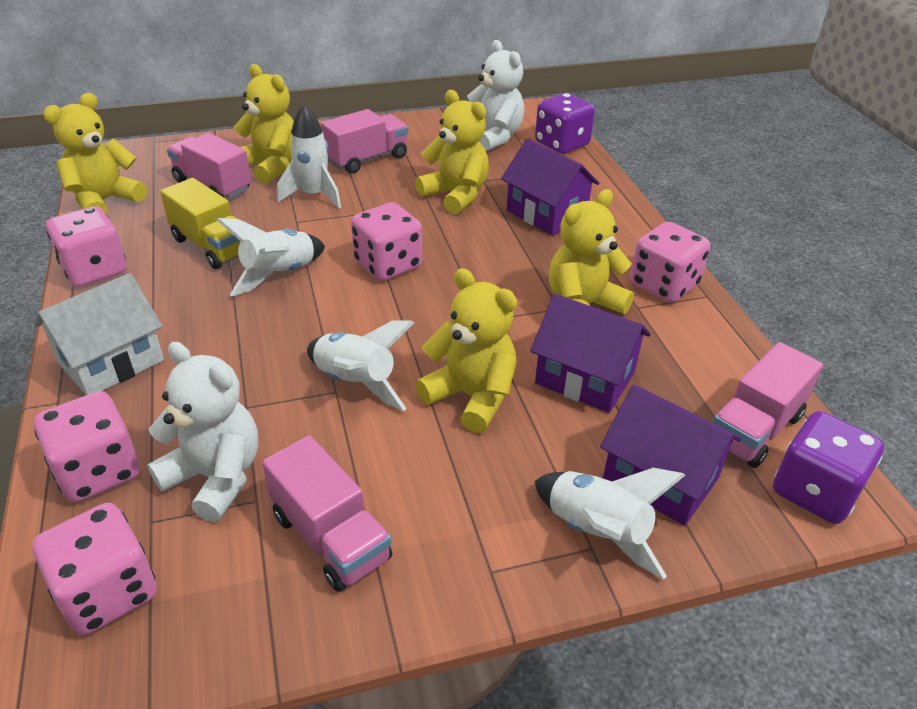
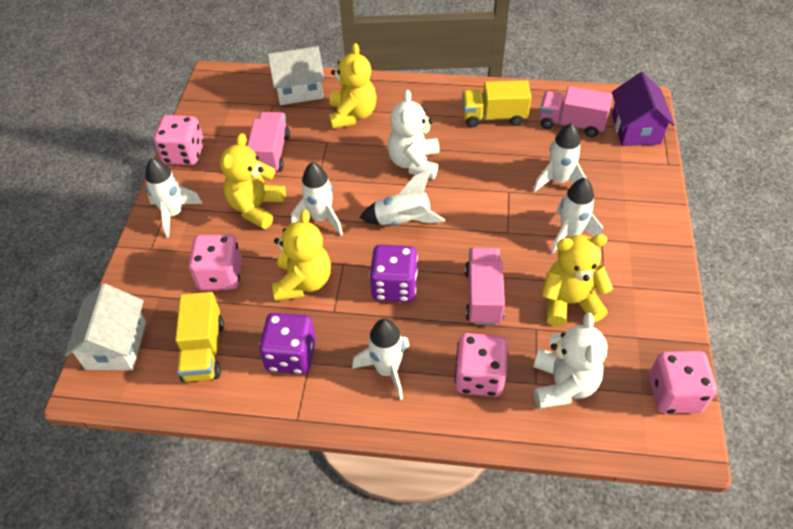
pink dice: [32,503,157,636] [34,391,140,502] [46,206,127,287] [351,202,422,281] [630,222,710,303] = 5 -> [154,115,204,165] [189,234,242,290] [455,333,508,397] [649,351,717,414] = 4
pink truck: [167,133,251,199] [262,435,392,592] [321,109,408,174] [712,342,823,468] = 4 -> [247,112,290,172] [465,247,505,325] [540,86,613,137] = 3
purple house: [501,139,599,236] [530,294,651,413] [600,385,742,526] = 3 -> [612,72,675,146] = 1
white house: [34,273,164,395] = 1 -> [65,283,146,370] [268,46,324,105] = 2
white rocket: [217,218,325,296] [277,105,341,209] [307,321,414,411] [535,468,686,579] = 4 -> [145,158,203,238] [291,162,343,235] [352,319,409,400] [360,170,445,226] [533,123,587,192] [551,178,603,253] = 6
yellow teddy bear: [43,93,147,215] [234,64,294,184] [415,90,489,214] [415,268,517,433] [549,189,634,314] = 5 -> [220,133,286,229] [272,209,331,301] [329,43,377,129] [542,234,613,326] = 4
yellow truck: [160,178,241,269] = 1 -> [175,292,224,382] [462,80,531,127] = 2

